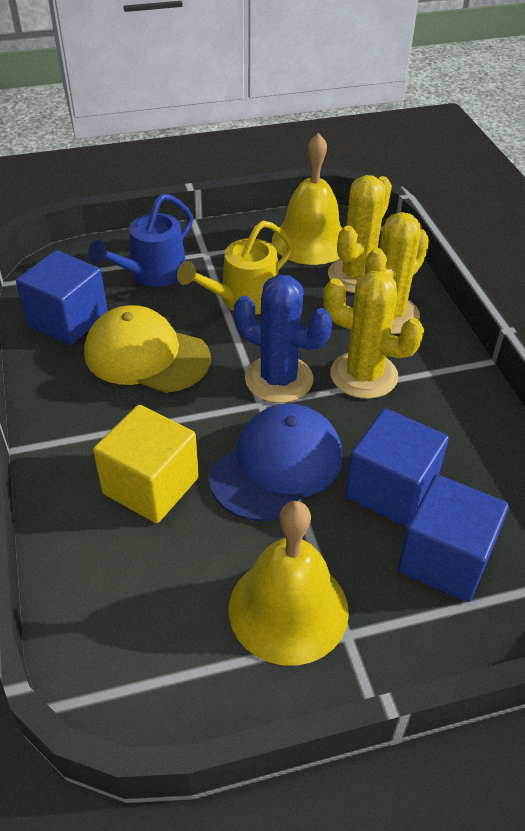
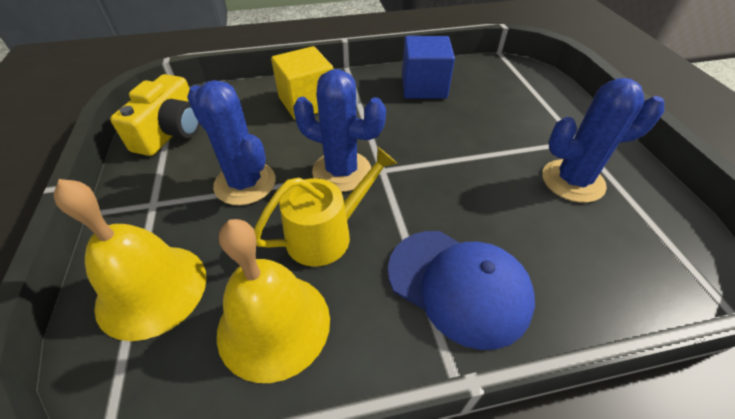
blue cactus: [234,274,332,403] = 1 -> [187,80,276,205] [293,69,386,192] [542,78,665,203] = 3
blue cube: [16,250,108,345] [345,408,449,527] [398,475,509,602] = 3 -> [402,36,455,99] = 1
blue watering can: [88,194,193,287] = 1 -> none = 0
yellow cactus: [323,271,424,399] [328,175,392,293] [365,212,429,334] = 3 -> none = 0
yellow camera: none = 0 -> [110,74,200,156] = 1
yellow cap: [84,305,211,393] = 1 -> none = 0

